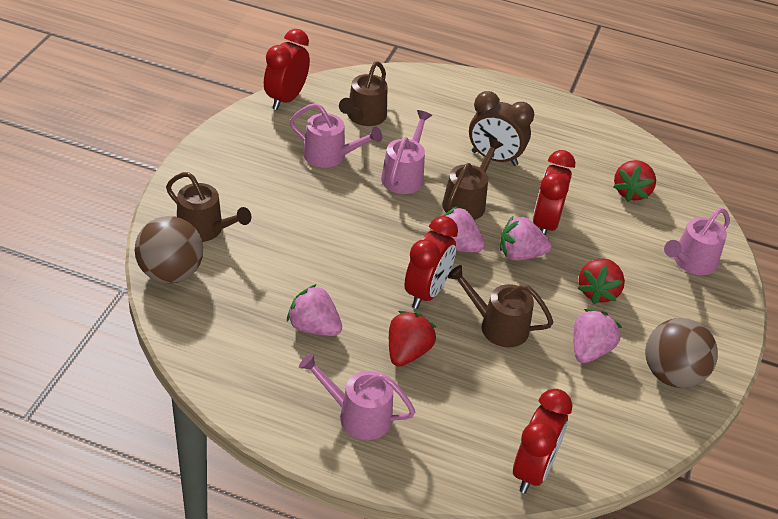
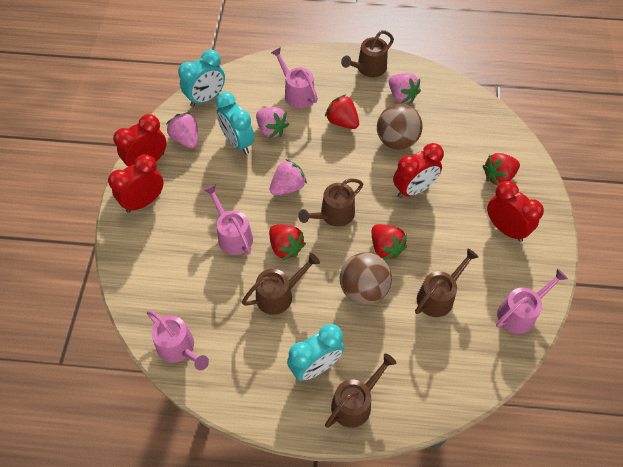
brown clock: [469,91,534,166] = 1 -> none = 0
brown watering can: [166,172,251,242] [339,61,388,126] [442,138,503,220] [447,265,554,347] = 4 -> [242,253,320,315] [298,178,363,227] [325,353,396,428] [341,30,394,77] [415,248,479,317] = 5
red strawberry: [389,311,436,367] [578,258,625,304] [613,160,656,202] = 3 -> [269,225,306,260] [325,94,359,129] [372,224,407,260] [483,153,520,186] = 4
turquoise clock: none = 0 -> [178,50,225,107] [216,92,255,154] [287,324,344,381] = 3

